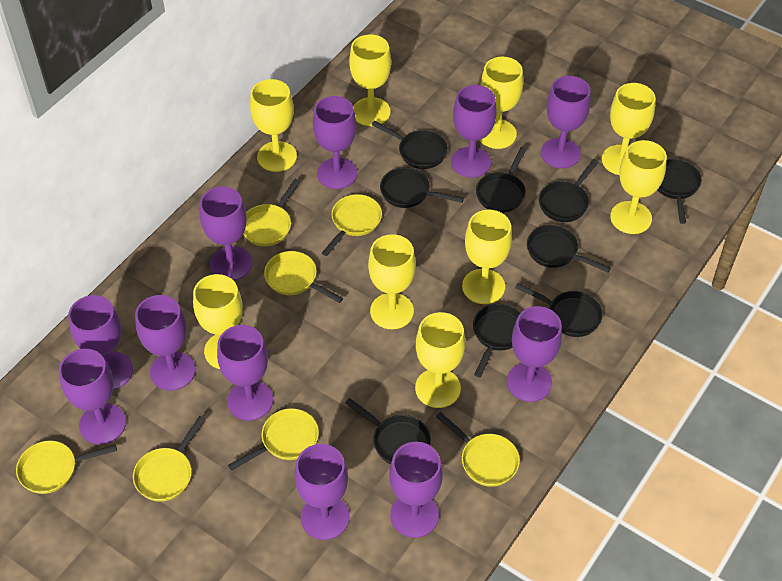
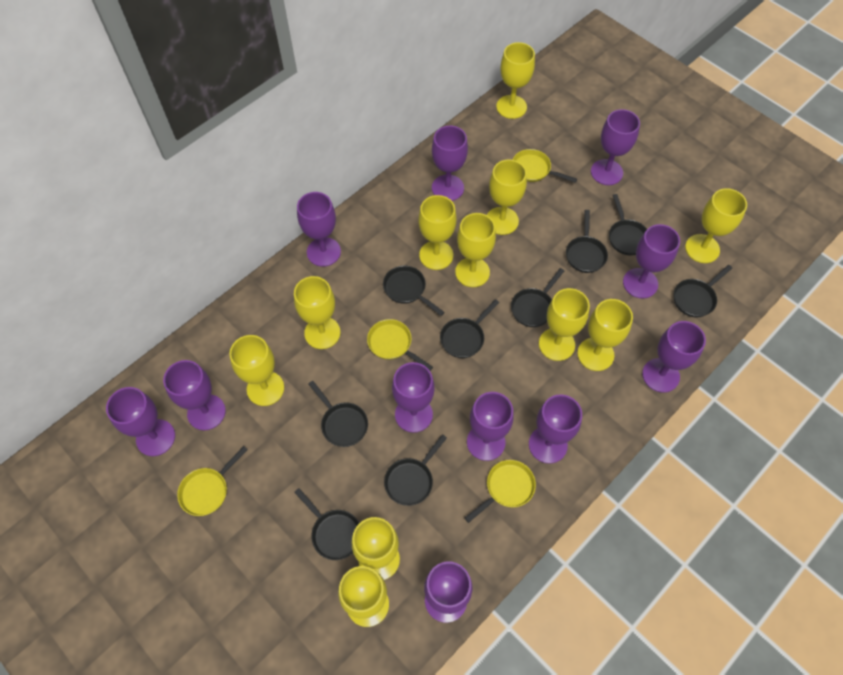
yellow goblet: [193,274,243,369] [250,79,297,172] [349,34,391,126] [368,234,416,329] [415,312,465,408] [462,210,512,304] [480,57,523,149] [602,83,656,175] [610,140,667,234] = 9 -> [229,335,284,406] [294,276,341,349] [338,566,389,627] [352,517,400,580] [419,195,456,270] [455,213,496,287] [487,160,527,235] [496,42,535,119] [539,288,590,361] [577,299,633,371] [685,188,747,263] = 11
yellow pan: [16,441,117,494] [133,416,205,502] [228,408,319,471] [243,179,300,246] [264,251,343,303] [322,194,382,256] [436,412,520,487] = 7 -> [177,446,248,516] [367,319,433,371] [465,460,536,523] [513,149,577,183] = 4

